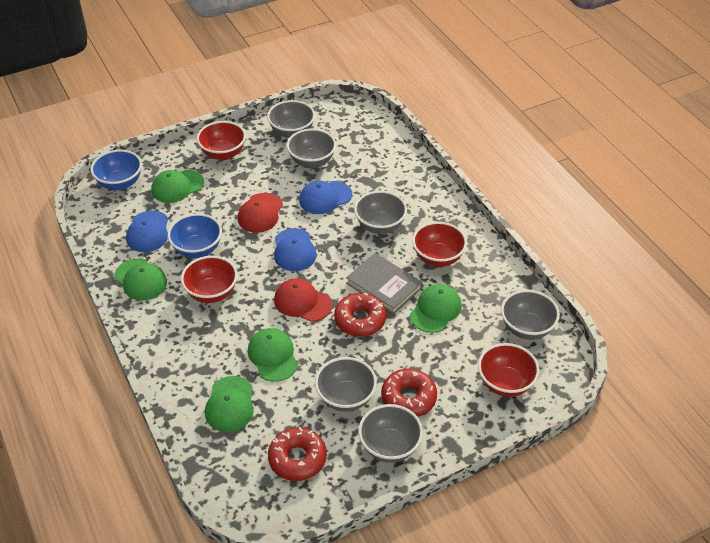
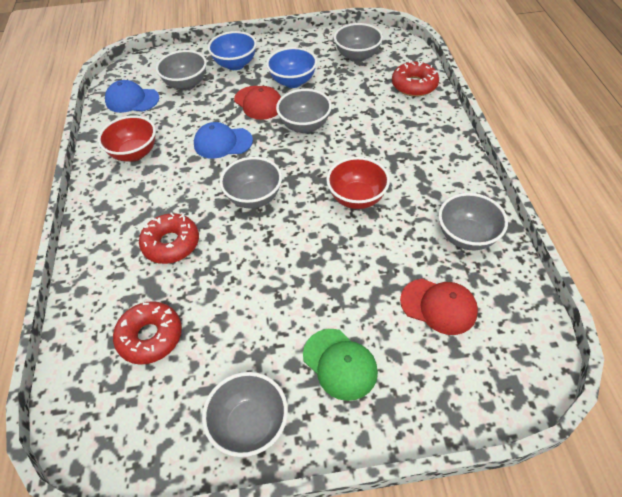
blue cap: [126,210,168,252] [274,228,316,271] [299,181,352,214] = 3 -> [105,80,159,113] [194,122,253,159] = 2
green cap: [114,258,167,301] [151,170,204,203] [205,376,254,432] [248,328,298,382] [410,284,462,333] = 5 -> [303,329,378,401] = 1
grey book: [346,253,423,314] = 1 -> none = 0
red bowl: [181,256,238,303] [197,121,246,160] [412,222,467,267] [478,343,539,397] = 4 -> [98,115,156,161] [326,157,390,209] = 2

